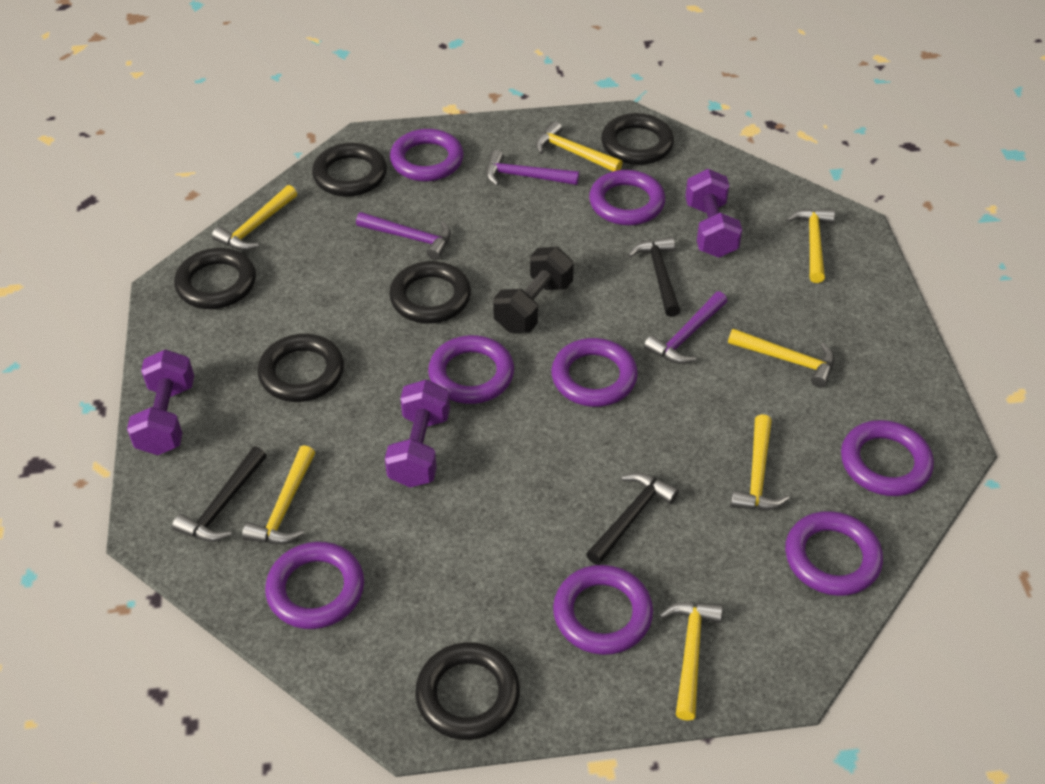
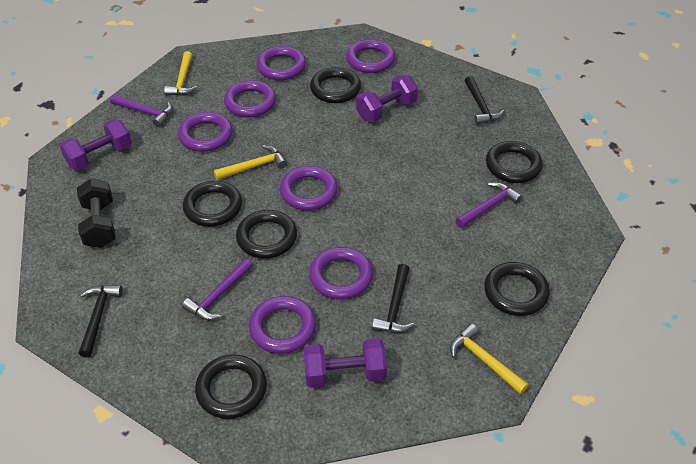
purple ring: [265,542,364,629] [390,129,464,181] [428,335,514,404] [551,338,638,407] [553,565,653,655] [589,170,665,225] [785,511,883,596] [841,420,934,496] = 8 -> [178,112,233,152] [224,80,276,117] [249,296,316,354] [256,46,306,80] [280,166,338,210] [309,247,373,300] [346,39,395,73] = 7
yellow hammer: [212,185,297,251] [242,445,315,544] [536,121,623,171] [659,602,723,721] [728,328,834,388] [730,414,789,510] [786,209,835,283] = 7 -> [164,51,197,96] [214,145,287,180] [450,323,529,394] = 3

